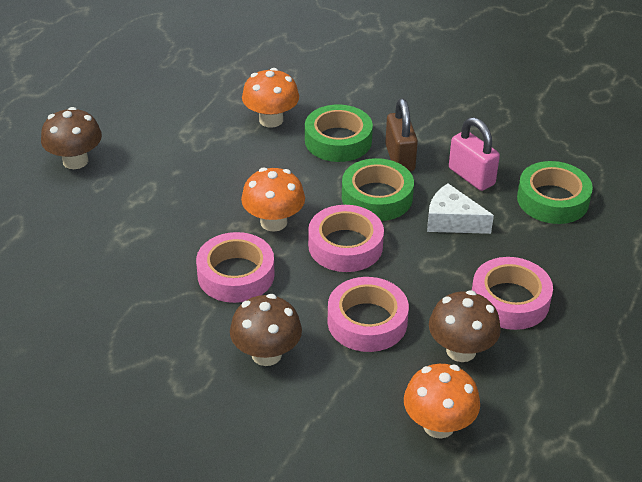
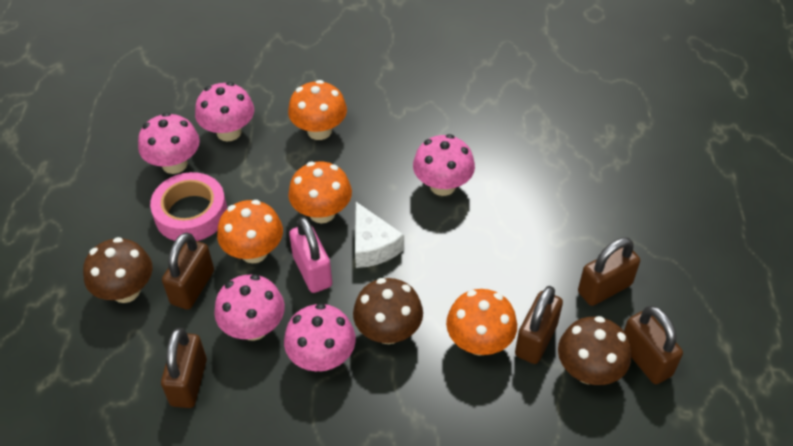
brown padlock: [385,99,418,171] = 1 -> [161,328,207,408] [162,233,214,310] [515,286,563,364] [578,238,640,306] [624,306,683,384] = 5
green tape: [305,104,373,162] [342,158,414,221] [517,161,593,224] = 3 -> none = 0
orange mushroom: [241,168,305,232] [242,68,299,127] [404,364,480,439] = 3 -> [217,200,283,263] [288,80,347,140] [288,161,352,223] [446,289,517,356] = 4
pink mushroom: none = 0 -> [138,112,200,174] [195,82,254,141] [214,274,285,341] [284,303,356,371] [413,134,475,196] = 5
pink tape: [196,232,275,303] [308,205,384,272] [328,277,409,352] [472,257,553,330] = 4 -> [150,172,227,241] = 1

